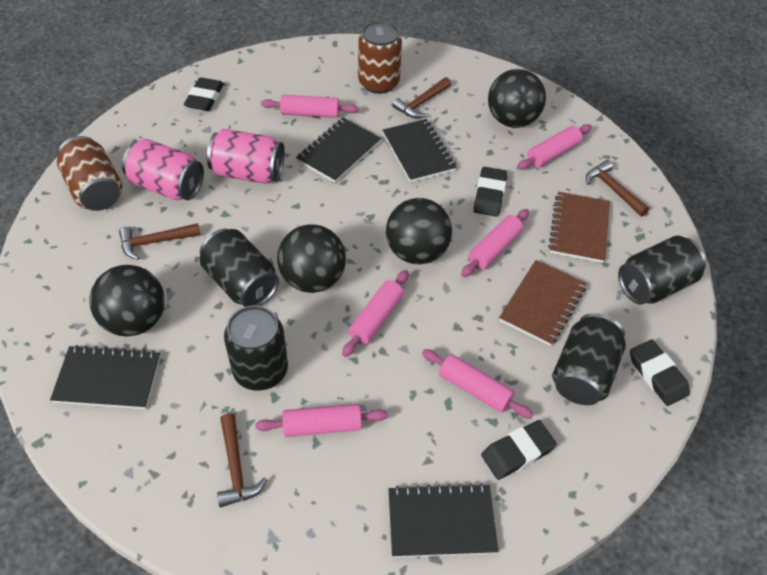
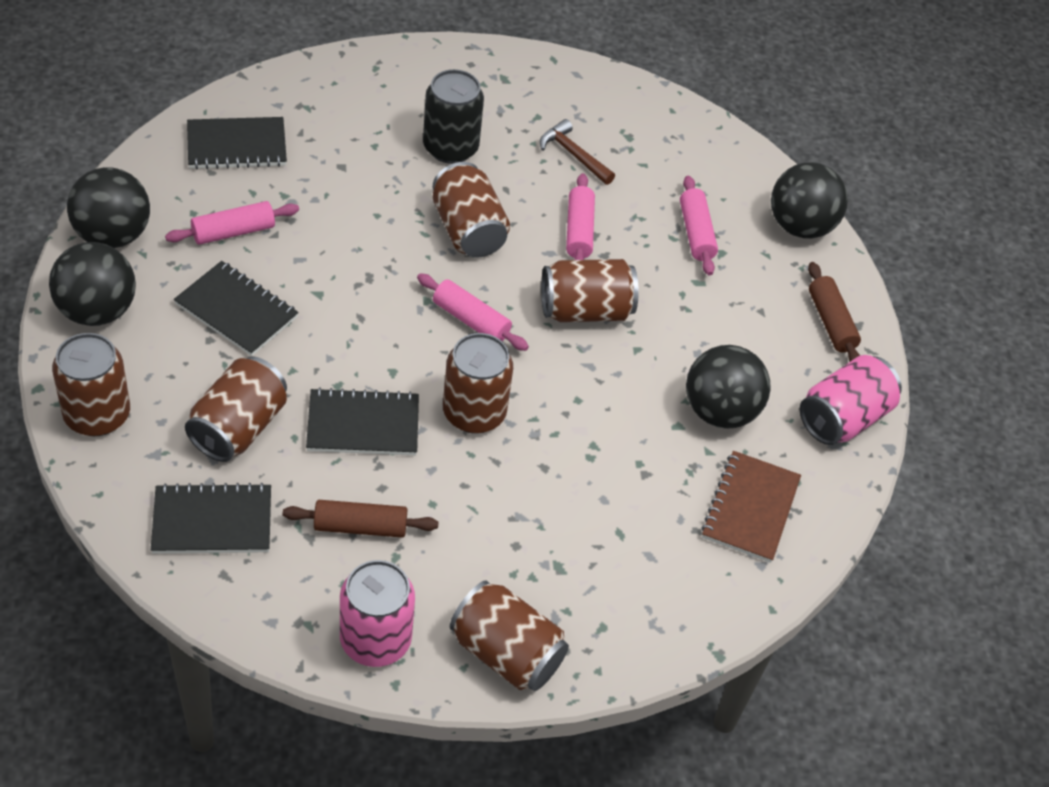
black can: [200,229,279,307] [224,306,288,391] [553,313,626,405] [618,236,706,304] = 4 -> [423,69,484,164] = 1
black eraser: [184,77,224,111] [474,167,507,217] [481,420,557,480] [630,340,690,406] = 4 -> none = 0
brown can: [57,136,122,211] [358,21,402,94] = 2 -> [52,333,130,436] [185,356,287,462] [433,162,510,258] [443,333,513,434] [450,581,569,691] [541,259,639,322] = 6
brown hammer: [119,223,201,260] [217,413,267,507] [392,77,451,118] [586,160,649,216] = 4 -> [540,119,615,185] = 1
brown notebook: [499,260,587,346] [548,192,610,263] = 2 -> [701,451,801,563] = 1
brown rolling pin: none = 0 -> [283,500,439,538] [808,262,861,362] = 2
pink rolling pin: [255,404,388,437] [261,95,359,118] [342,270,409,357] [422,349,534,419] [461,209,529,277] [517,124,591,170] = 6 -> [165,201,299,245] [417,273,529,351] [566,173,595,260] [680,176,718,276] = 4

